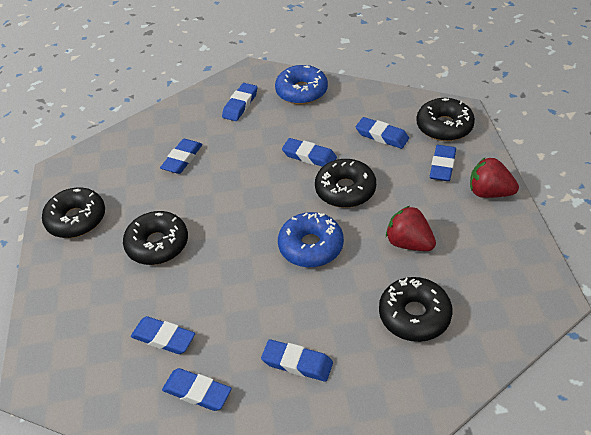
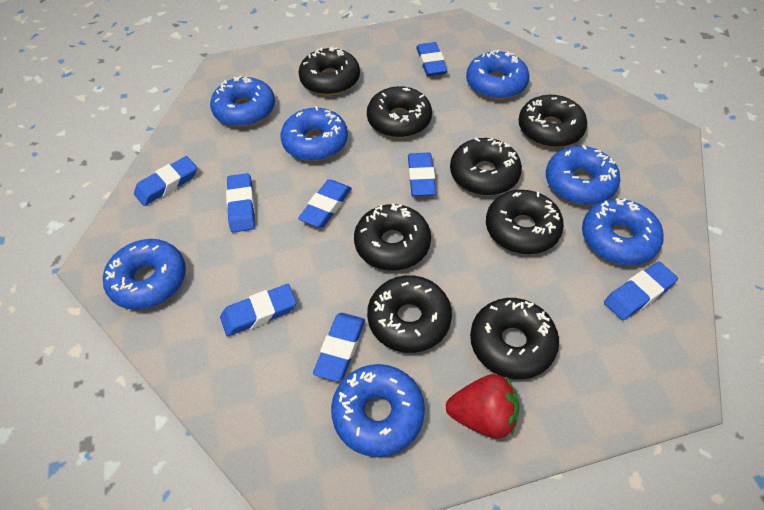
black donut: [42,188,105,238] [123,211,188,265] [315,159,376,208] [379,277,453,342] [416,98,475,141] = 5 -> [299,47,360,95] [354,203,431,271] [367,86,432,138] [367,275,452,353] [450,138,522,196] [470,298,559,379] [486,190,564,254] [519,95,587,147] = 8
blue donut: [275,65,328,104] [278,212,344,268] = 2 -> [103,239,186,310] [210,76,275,127] [280,106,348,161] [331,364,425,457] [466,50,529,99] [546,145,620,205] [582,198,664,265] = 7
red strawberry: [386,206,436,251] [470,158,519,198] = 2 -> [446,374,520,439] = 1

